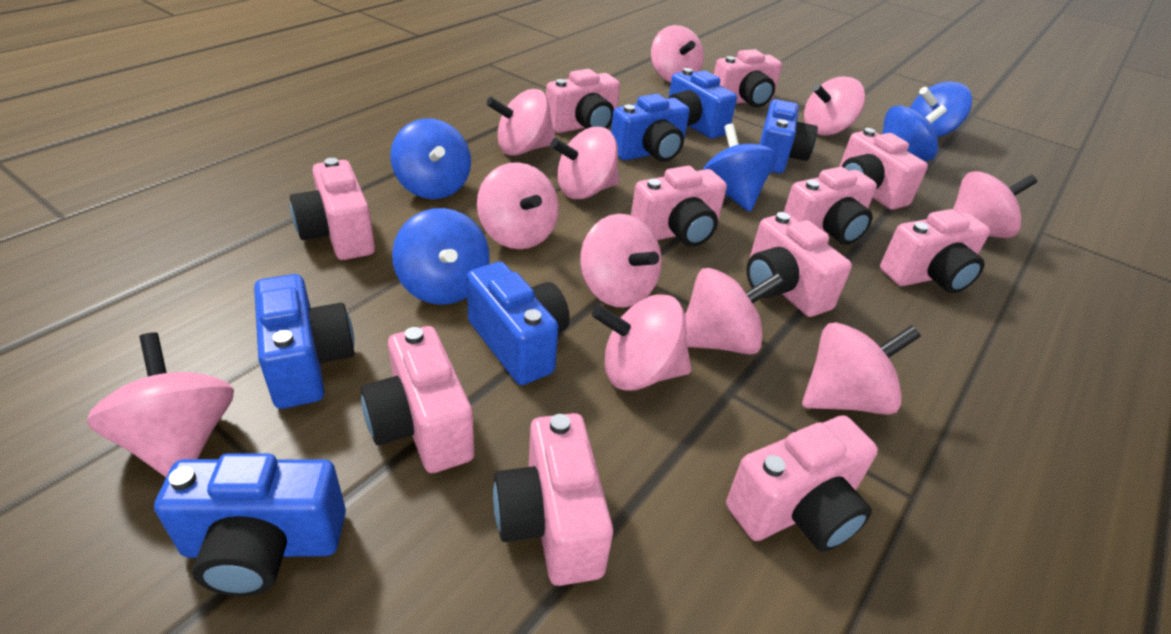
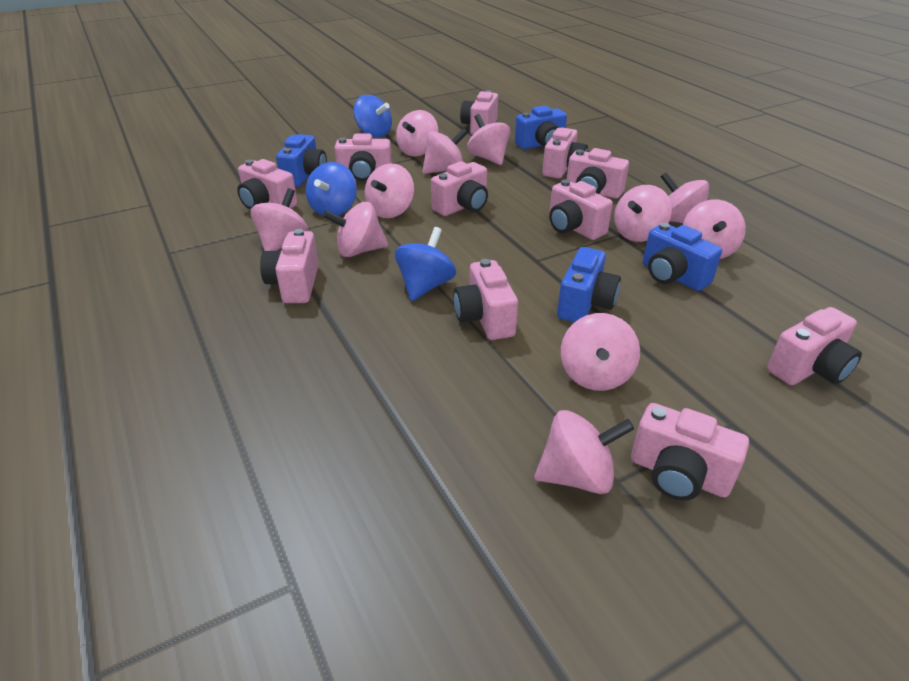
blue camera: [154,453,346,596] [254,274,355,409] [466,262,570,385] [611,94,690,162] [668,68,737,139] [759,99,818,173] = 6 -> [276,134,327,187] [515,106,567,149] [557,247,621,322] [643,223,722,291] = 4
blue spinning top: [390,118,471,199] [392,208,490,305] [703,123,777,212] [882,105,947,162] [910,81,972,137] = 5 -> [306,162,357,216] [353,95,392,138] [395,227,456,301] = 3

